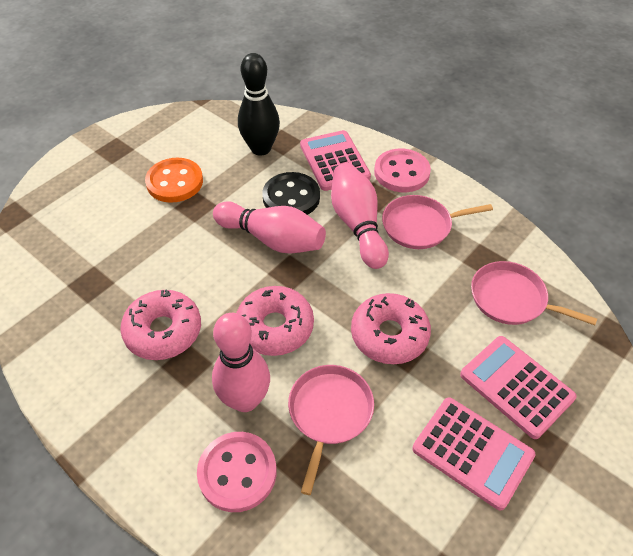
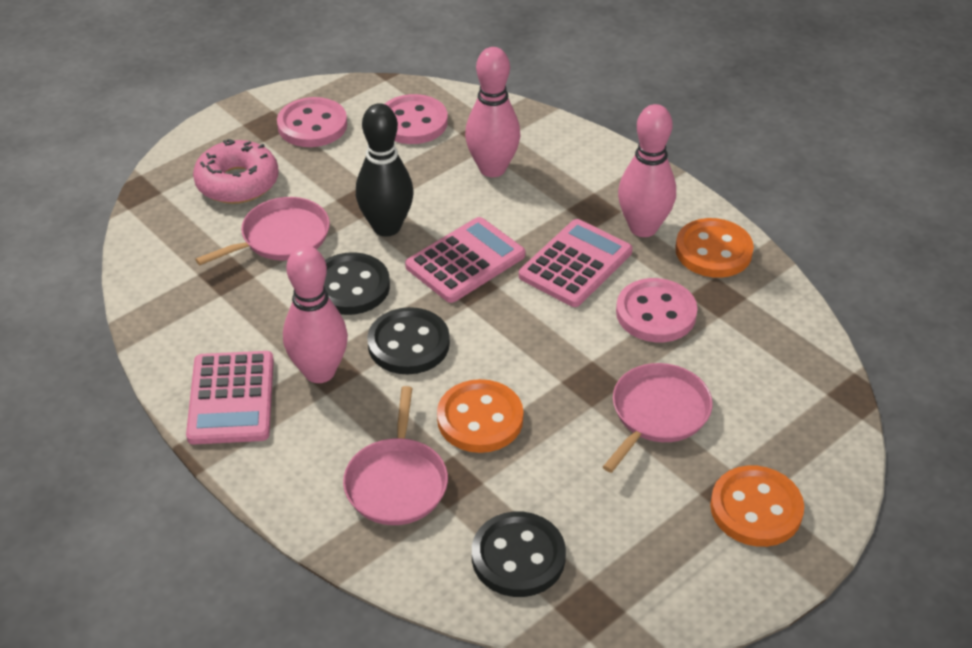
black button: [262,172,320,215] = 1 -> [324,252,390,315] [367,307,450,374] [472,512,566,597] = 3
orange button: [145,158,203,203] = 1 -> [437,379,524,453] [675,218,754,278] [710,466,804,547] = 3
pink button: [197,432,277,512] [374,149,431,192] = 2 -> [277,97,347,147] [385,94,448,144] [616,278,698,342] = 3
pink donut: [120,289,201,360] [236,286,314,356] [351,293,431,364] = 3 -> [193,139,279,204] = 1

